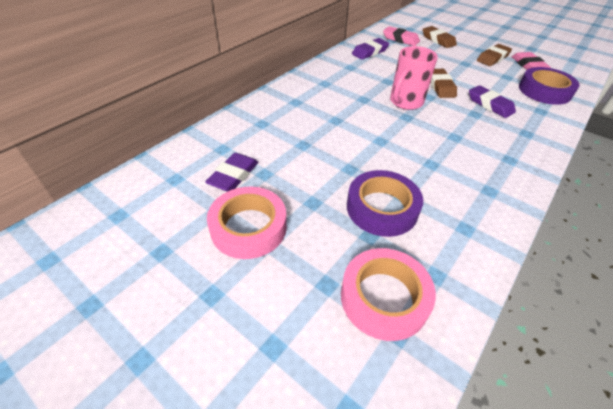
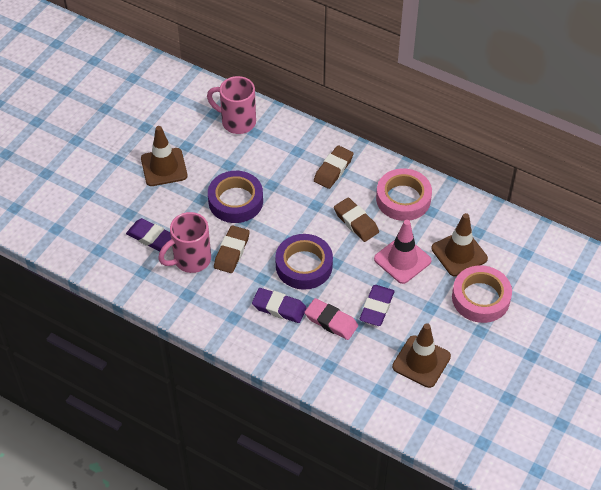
brown traffic cone: none = 0 -> [141,126,188,186] [392,323,451,388] [431,213,488,277] = 3
pink eraser: [383,26,420,46] [512,52,551,70] = 2 -> [304,298,358,340] = 1
pink mug: [390,46,438,110] = 1 -> [158,212,211,273] [207,76,256,134] = 2
pink traffic cone: none = 0 -> [374,220,431,284] = 1

